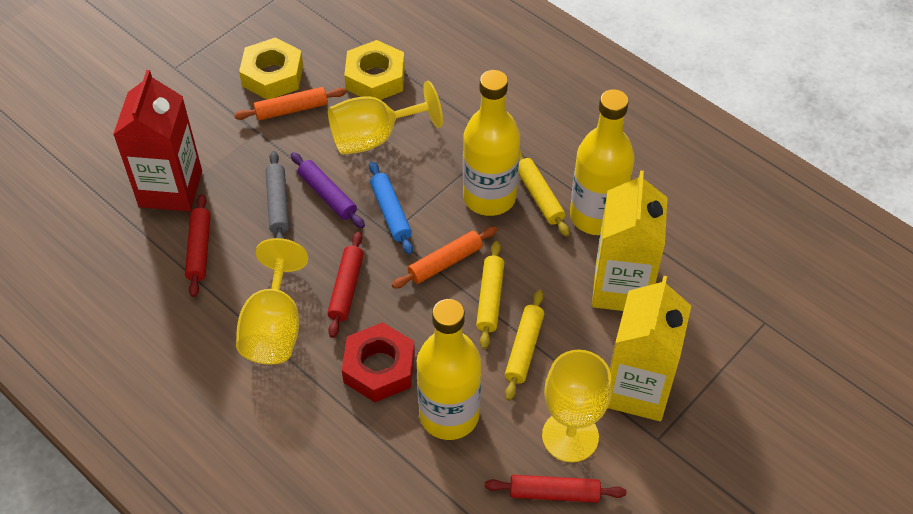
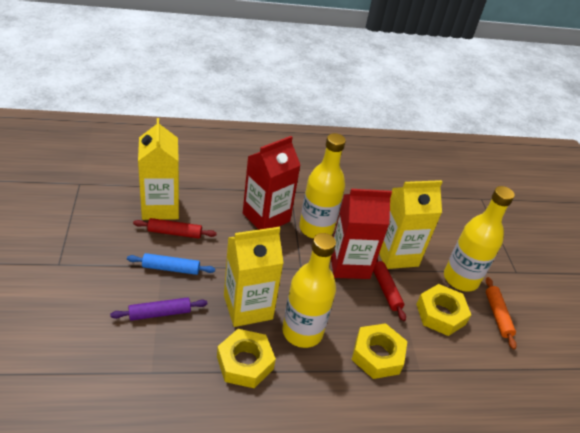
grey rolling pin: [265,151,289,239] = 1 -> none = 0
orange rolling pin: [234,87,346,120] [392,227,497,289] = 2 -> [486,277,517,349] = 1
red carton: [113,70,202,212] = 1 -> [243,136,300,230] [331,189,392,279] = 2
red nut: [342,322,415,402] = 1 -> none = 0
red rolling pin: [185,194,211,297] [327,231,364,338] [485,475,626,503] = 3 -> [133,218,217,239] [373,258,406,321] = 2
yellow carton: [592,170,668,311] [608,276,691,421] = 2 -> [138,118,179,220] [224,227,284,327] [379,180,442,269] = 3
yellow goblet: [236,238,308,365] [328,81,443,155] [542,350,612,462] = 3 -> none = 0
yellow nut: [239,37,303,99] [344,40,405,100] = 2 -> [217,329,276,388] [352,323,407,379] [416,284,471,336] = 3
yellow rolling pin: [476,241,504,349] [505,290,544,401] [518,149,570,237] = 3 -> none = 0

